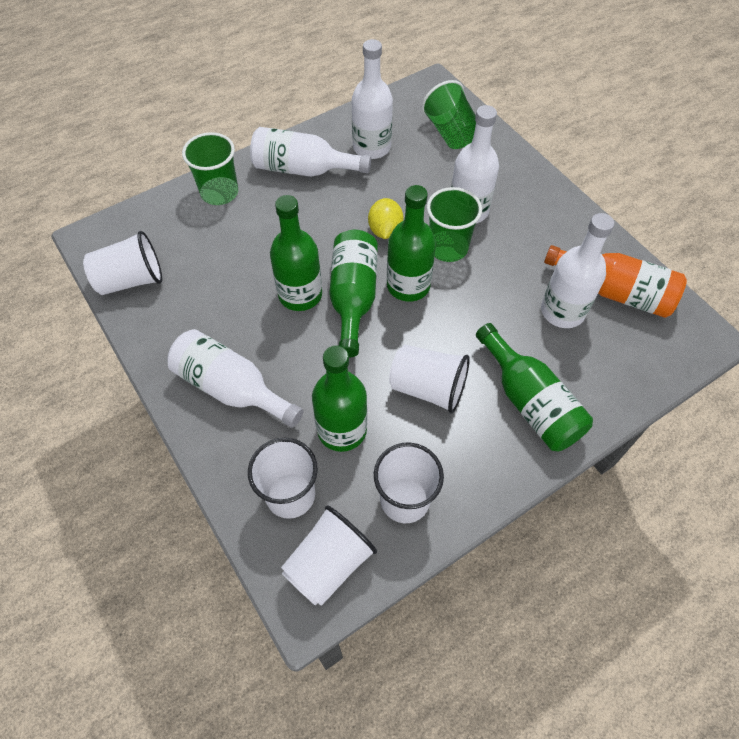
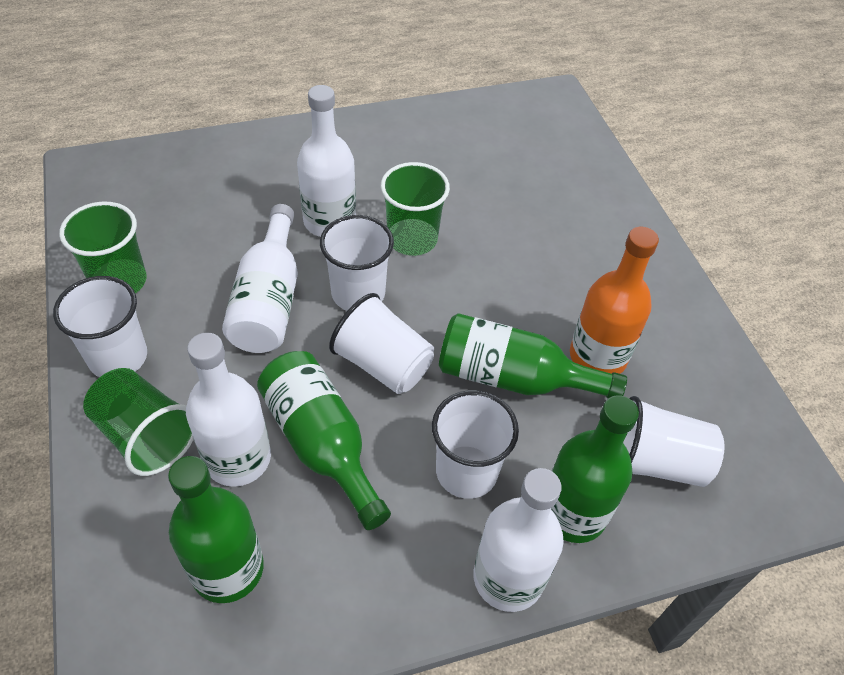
green bottle: [270,195,322,311] [312,345,367,452] [329,230,378,358] [387,185,436,302] [476,323,593,451] = 5 -> [168,456,264,603] [257,351,391,530] [439,313,627,398] [551,395,639,543] = 4
white bottle: [167,329,303,428] [250,127,371,177] [352,39,393,159] [451,105,499,223] [541,213,614,328] = 5 -> [186,332,271,487] [222,204,298,353] [297,85,356,237] [474,468,564,612] = 4
yellow lemon: [368,198,403,239] = 1 -> none = 0

